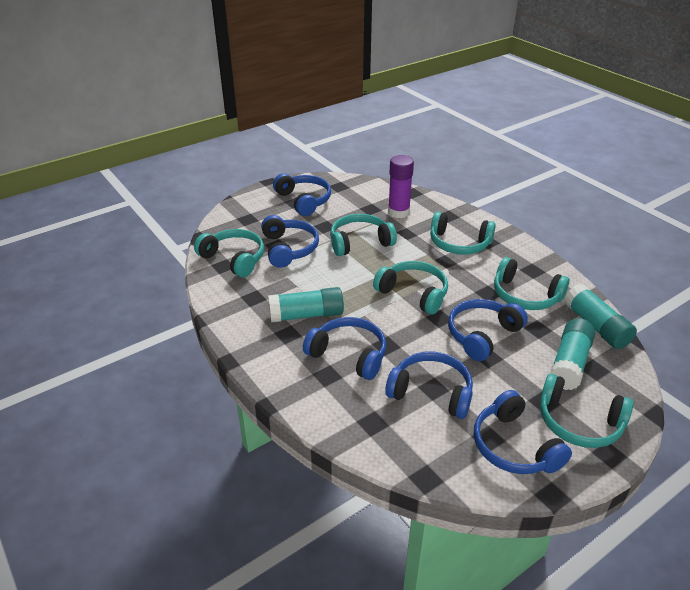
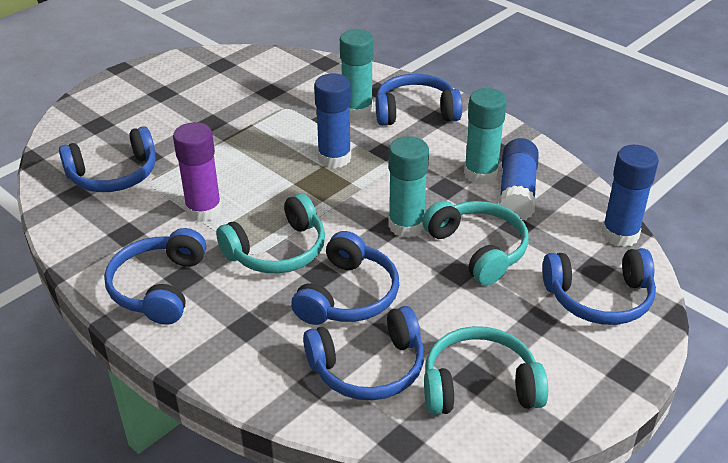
blue glue stick: none = 0 -> [314,73,351,168] [499,138,539,220] [602,145,659,247] = 3
turquoise headphones: [194,229,264,277] [330,214,397,256] [373,261,448,315] [430,212,496,255] [494,257,570,310] [540,374,633,448] = 6 -> [216,193,325,273] [423,201,529,285] [424,326,548,415] = 3

